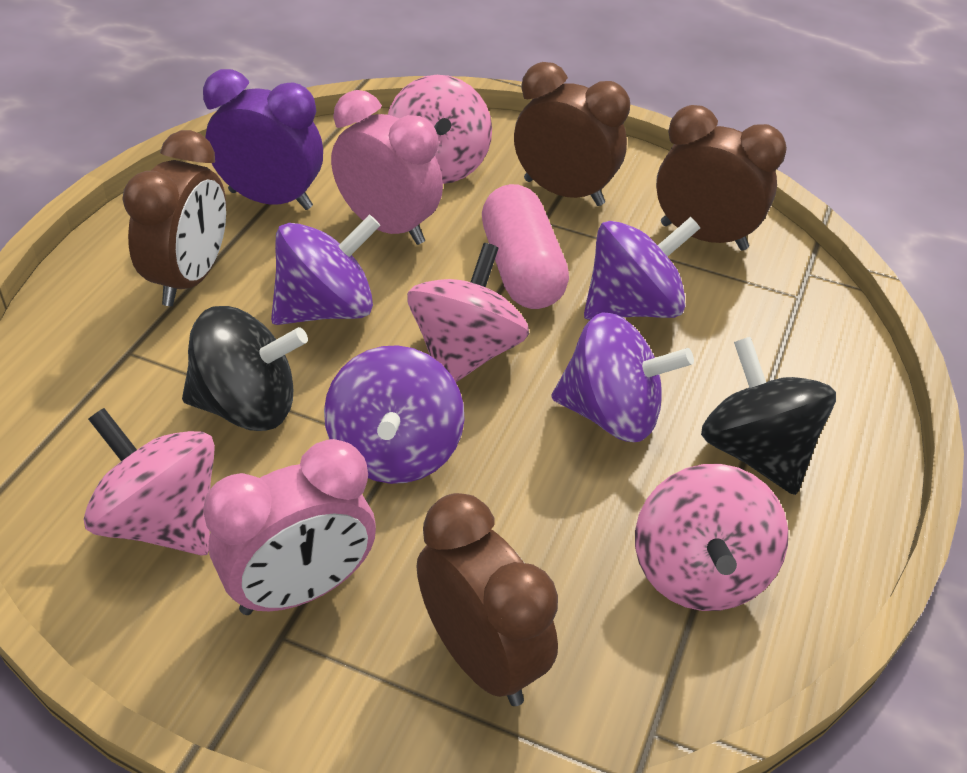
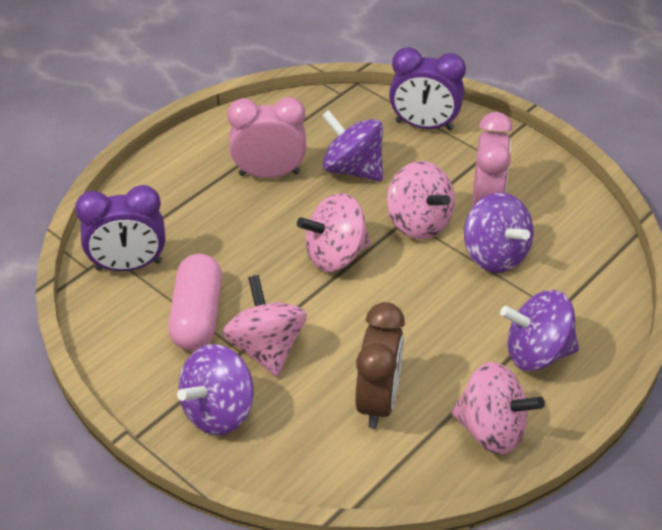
black spinning top: [182,306,308,431] [701,337,836,495] = 2 -> none = 0
brown clock: [122,130,226,306] [417,493,558,706] [514,62,630,206] [656,105,787,250] = 4 -> [355,302,405,429] = 1
purple clock: [203,69,323,210] = 1 -> [75,185,165,271] [389,47,466,131] = 2

